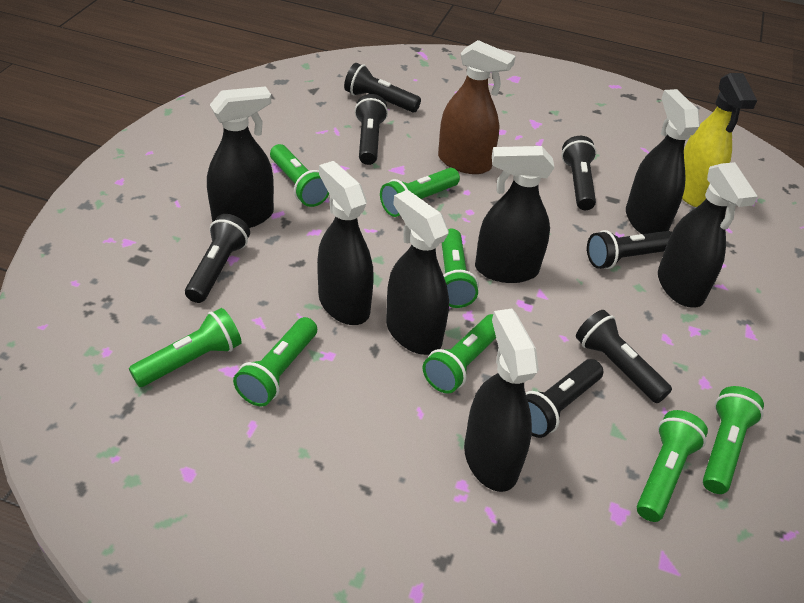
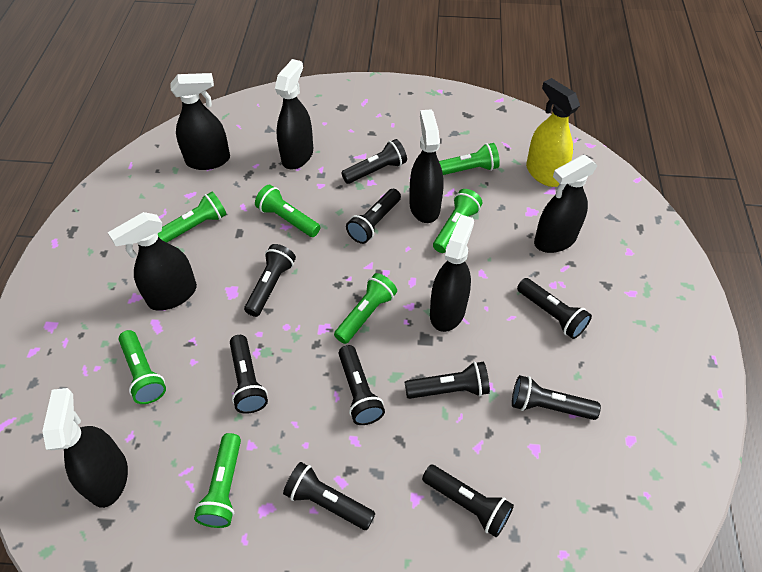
black flashlight: [185,214,250,303] [344,63,421,112] [355,94,388,165] [526,359,603,438] [561,136,597,210] [576,310,672,403] [587,230,672,269] = 7 -> [230,335,268,414] [244,244,296,317] [283,462,376,530] [339,345,385,425] [341,139,407,184] [346,189,401,244] [405,362,490,399] [422,465,514,537] [512,375,601,420] [517,278,592,339] = 10
brown spray bottle: [438,40,516,174] = 1 -> none = 0
green flashlight: [129,308,242,387] [233,317,317,406] [270,144,329,207] [380,168,460,217] [423,314,496,394] [442,228,479,308] [637,410,708,522] [703,386,764,494] = 8 -> [118,330,166,404] [157,192,227,243] [194,433,241,528] [255,185,320,237] [334,273,397,344] [433,189,482,253] [439,143,500,175] = 7

